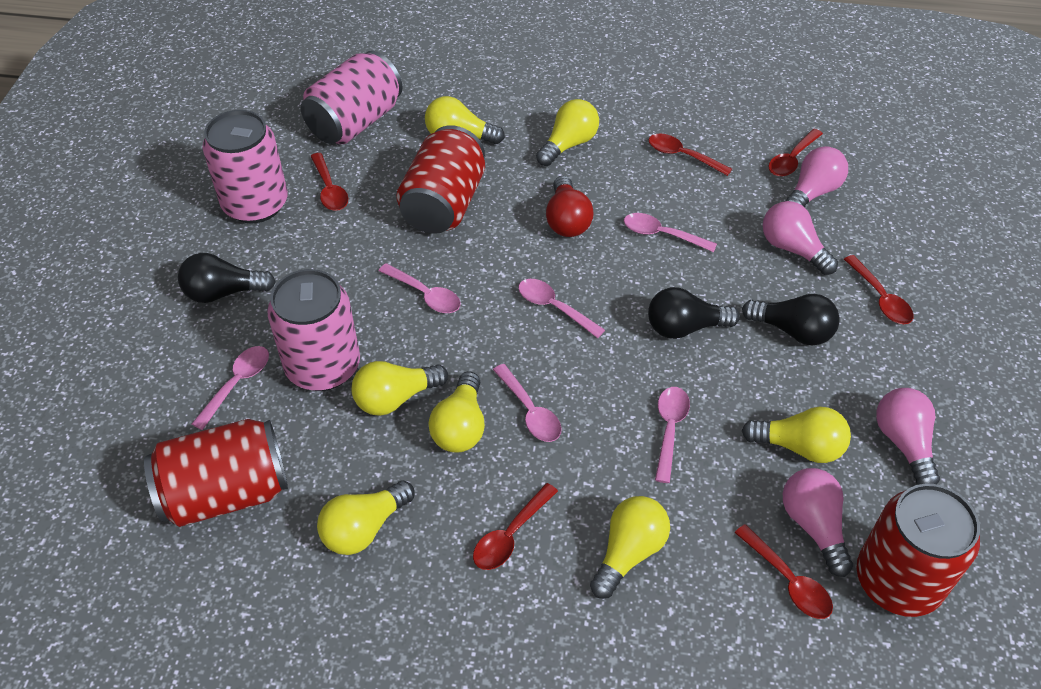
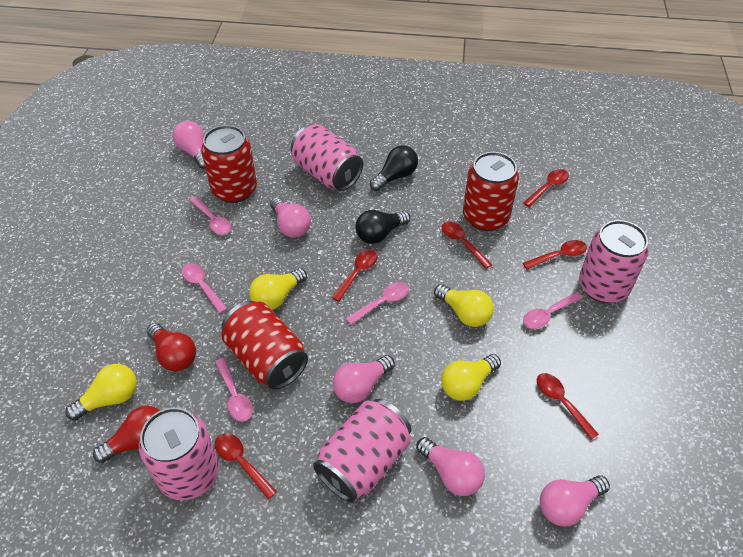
black light bulb: [178,253,276,303] [648,287,740,339] [742,294,840,345] = 3 -> [355,210,410,244] [370,145,418,191] = 2
pink can: [202,110,288,224] [267,269,360,391] [301,51,402,144] = 3 -> [139,407,219,500] [291,124,363,191] [313,399,411,503] [579,220,649,303] = 4
pink light bulb: [763,201,838,275] [783,468,853,577] [786,146,848,207] [876,388,940,485] = 4 -> [173,121,205,169] [270,197,311,238] [333,355,395,403] [416,437,485,496] [540,475,610,526] = 5
pink spoon: [192,346,269,430] [379,263,461,313] [493,364,562,442] [518,279,605,338] [624,213,717,252] [655,387,690,483] = 6 -> [182,263,228,314] [190,197,231,235] [215,358,253,422] [346,282,409,325] [523,292,583,329] = 5
red light bulb: [546,176,594,237] = 1 -> [93,406,160,463] [147,323,196,371] = 2
yellow light bulb: [317,480,414,555] [351,361,448,416] [425,96,505,144] [428,371,485,453] [536,99,599,166] [590,496,670,599] [742,407,851,463] = 7 -> [65,364,137,421] [249,268,307,310] [434,284,494,327] [441,354,501,401] = 4

